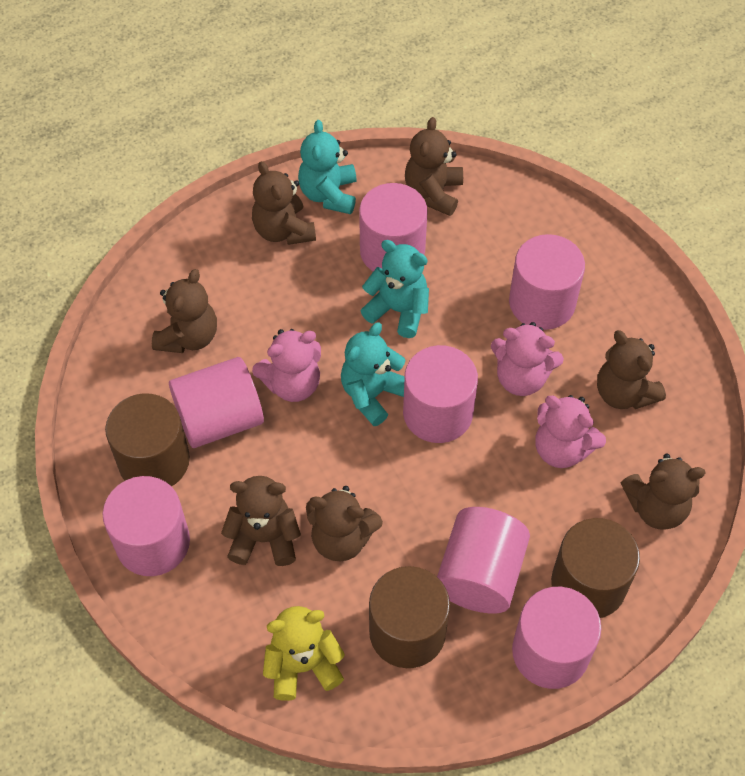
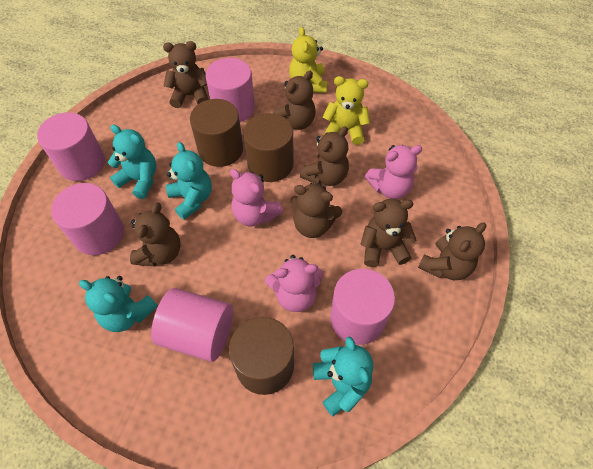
pink cylinder: [103,476,190,576] [169,357,264,448] [359,183,428,272] [403,345,478,443] [437,507,530,614] [509,234,585,330] [512,587,602,689] = 7 -> [37,112,105,181] [51,183,124,255] [151,288,233,362] [206,58,255,122] [330,269,395,345] = 5
turquoise teddy bear: [298,120,357,214] [341,322,405,426] [361,240,429,338] = 3 -> [79,276,158,332] [108,125,157,199] [166,142,211,220] [313,337,373,416] = 4
yellow teddy bear: [263,606,345,701] = 1 -> [289,27,328,93] [322,76,370,145] = 2

